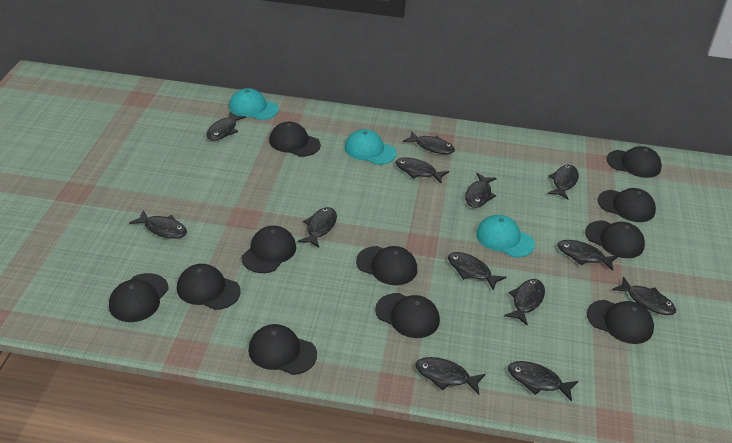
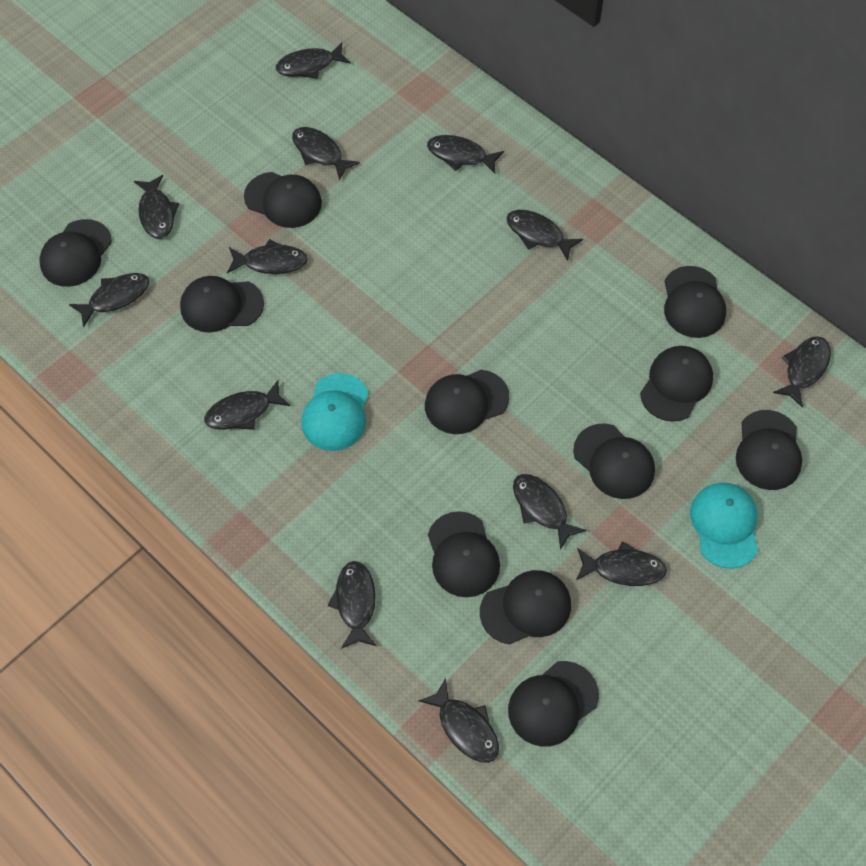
turquoise cap: [229,88,279,120] [345,129,396,165] [476,215,535,257] = 3 -> [301,373,369,451] [690,483,758,569] = 2

